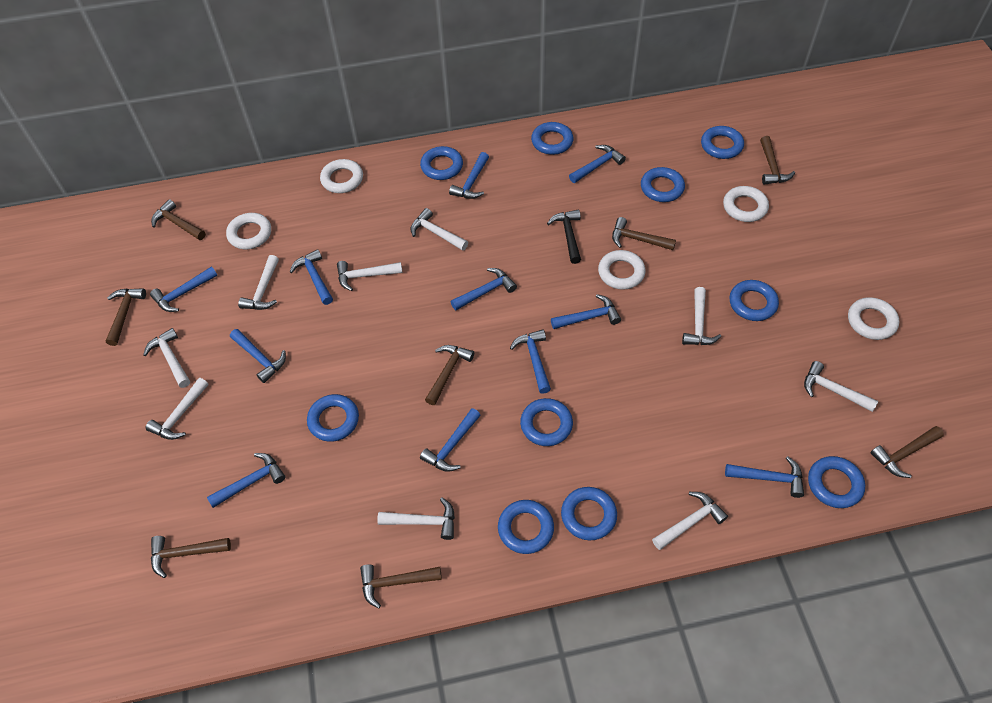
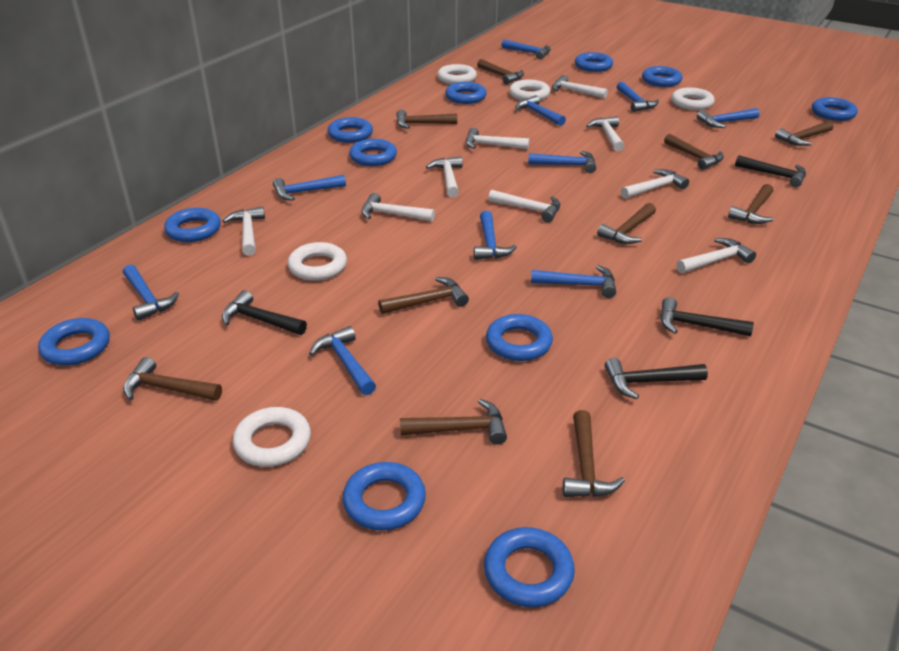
black hammer: [547,209,581,264] = 1 -> [222,290,307,335] [604,358,708,399] [660,297,754,336] [735,155,806,187] = 4
blue hammer: [150,267,217,312] [207,453,285,508] [230,329,286,383] [290,249,333,305] [420,408,481,472] [449,152,489,199] [451,268,517,310] [510,329,551,394] [551,294,621,329] [569,145,626,183] [725,456,804,498] = 11 -> [123,265,179,321] [273,175,346,201] [309,326,376,395] [474,211,517,260] [502,39,551,60] [515,95,566,126] [528,151,596,173] [531,265,616,298] [616,81,659,112] [697,108,760,128] = 10
blue ring: [307,394,359,442] [420,146,463,180] [498,500,554,554] [520,398,573,446] [531,122,573,155] [561,487,617,540] [641,167,685,202] [701,126,744,159] [729,280,779,321] [808,456,865,508] = 10 -> [38,318,110,366] [164,208,221,242] [328,117,373,143] [342,462,426,530] [349,139,397,166] [445,82,487,104] [484,527,575,607] [486,314,553,361] [575,52,613,72] [642,66,682,87] [812,97,858,121] = 11
brown hammer: [106,288,146,346] [151,199,206,240] [151,536,231,578] [360,564,442,609] [425,345,474,405] [612,217,676,250] [760,136,795,185] [870,426,944,478] = 8 -> [123,357,222,401] [378,277,469,314] [396,110,457,129] [400,399,507,445] [477,59,524,84] [563,410,625,497] [597,203,656,244] [664,134,724,170] [728,184,773,224] [775,121,833,146] = 10

